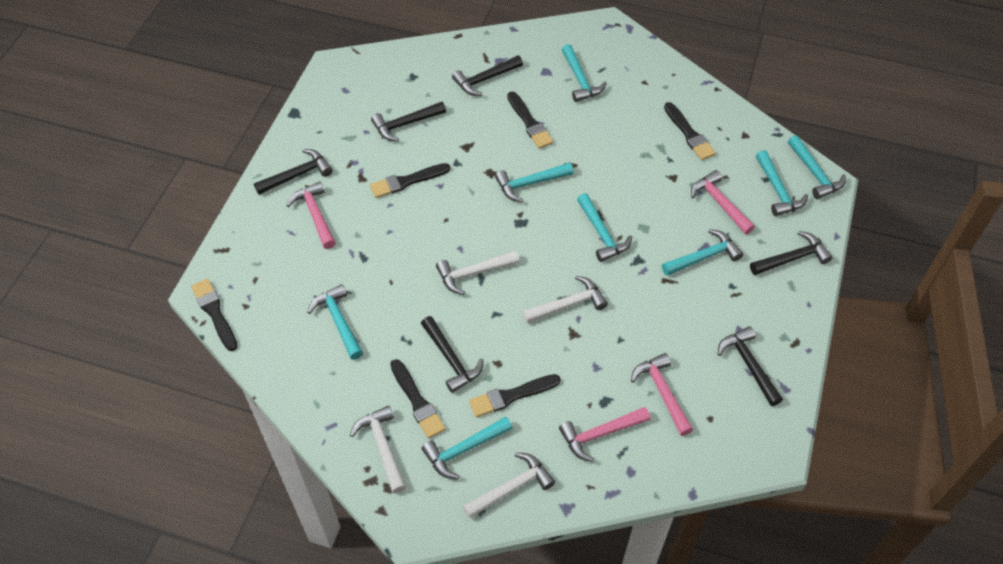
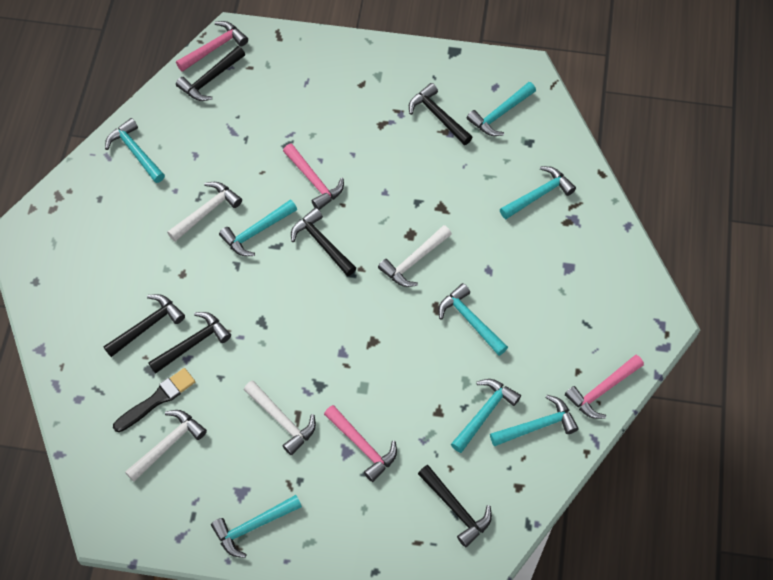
black brush: [191,279,238,351] [370,163,450,198] [390,359,446,439] [469,374,561,417] [507,92,554,149] [664,102,716,160] = 6 -> [113,368,195,432] = 1

